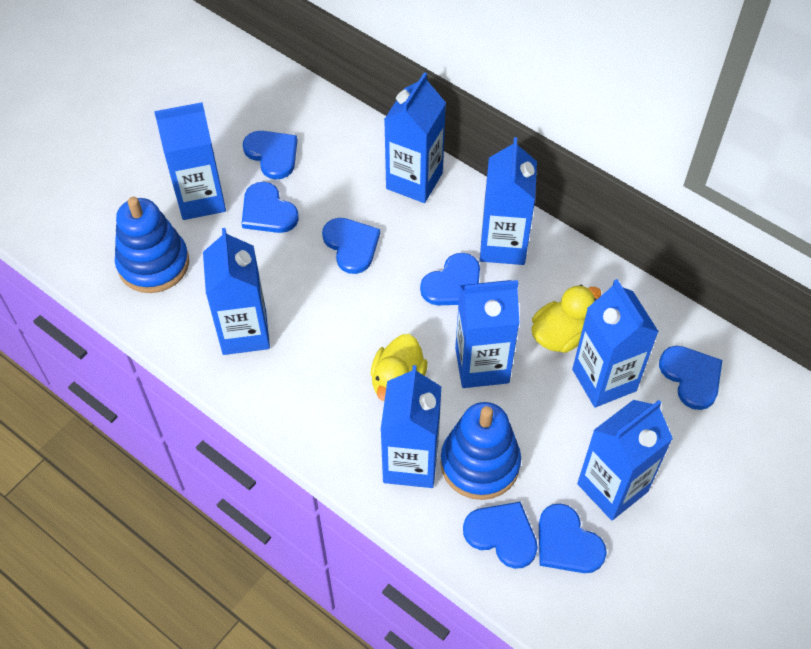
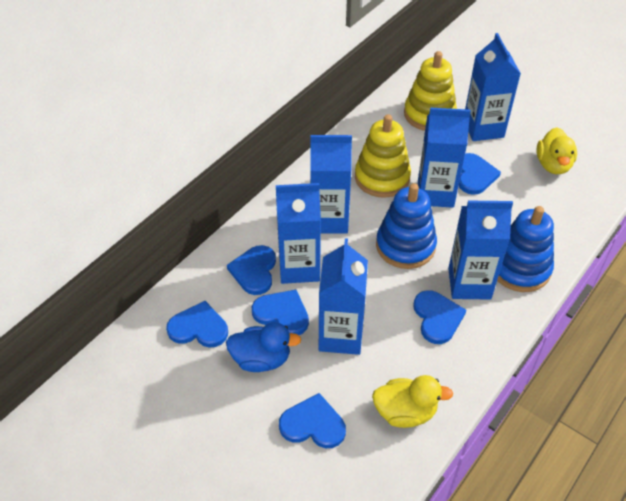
blue carton: [154,102,226,220] [203,228,270,355] [381,365,441,488] [384,72,446,203] [455,280,520,388] [480,137,537,265] [572,279,659,407] [577,400,673,520] = 8 -> [276,183,321,284] [310,135,352,233] [319,238,368,355] [418,108,471,208] [448,201,513,300] [465,33,521,141] = 6
blue duck: none = 0 -> [226,322,301,372] = 1
blue heart: [242,182,299,233] [243,131,297,179] [322,218,380,274] [420,253,480,305] [463,502,538,569] [539,503,607,573] [659,346,722,410] = 7 -> [166,301,228,347] [227,245,276,295] [252,290,309,335] [279,393,346,448] [414,290,466,344] [459,153,501,195] = 6
yellow stacking toy: none = 0 -> [355,114,411,198] [404,51,457,131] = 2

